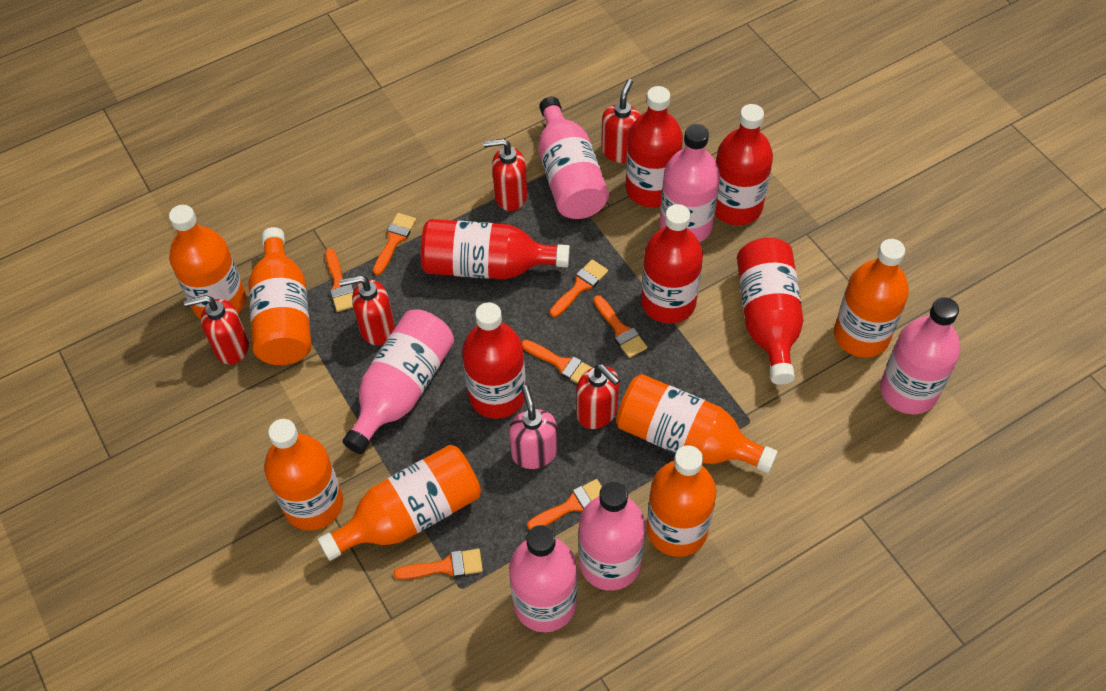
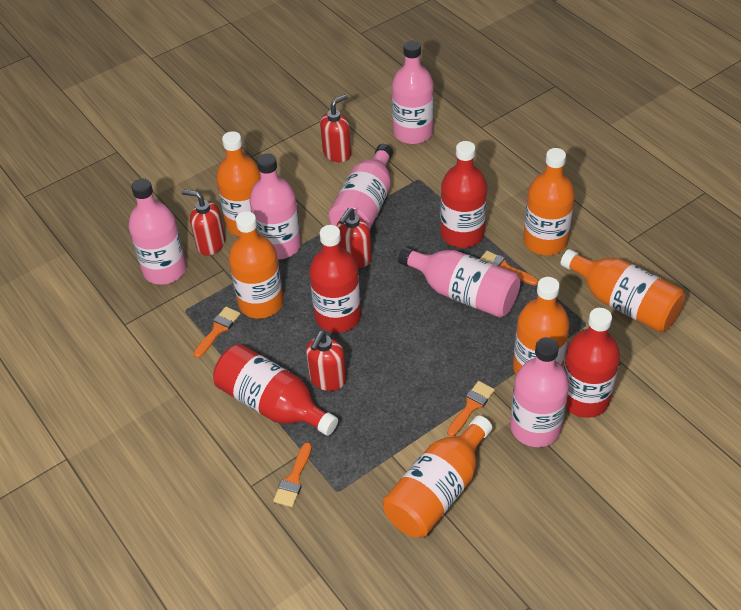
orange bottle: [169,205,246,319] [248,227,311,365] [264,419,343,531] [318,445,481,561] [616,374,778,473] [647,445,716,557] [834,239,909,358] = 7 -> [216,131,261,236] [229,211,284,319] [383,416,492,538] [513,277,570,374] [523,148,575,255] [560,249,685,332] = 6
orange brush: [325,248,354,312] [373,213,416,275] [394,549,483,580] [522,340,593,383] [527,479,602,530] [550,259,608,317] [593,295,647,358] = 7 -> [193,307,240,358] [273,442,312,507] [447,381,495,437] [480,251,538,285] = 4
pink soap dispenser: [509,385,558,469] = 1 -> none = 0
red bottle: [421,219,570,279] [462,302,526,419] [626,86,683,207] [641,204,703,324] [715,104,773,225] [737,238,803,385] = 6 -> [213,344,338,436] [309,225,361,333] [440,141,487,248] [563,308,620,418] = 4
red soap dispenser: [184,295,249,365] [339,275,394,345] [483,138,527,211] [576,364,620,429] [601,79,641,163] = 5 -> [182,189,225,256] [306,331,346,391] [320,94,351,162] [337,208,372,268] = 4

